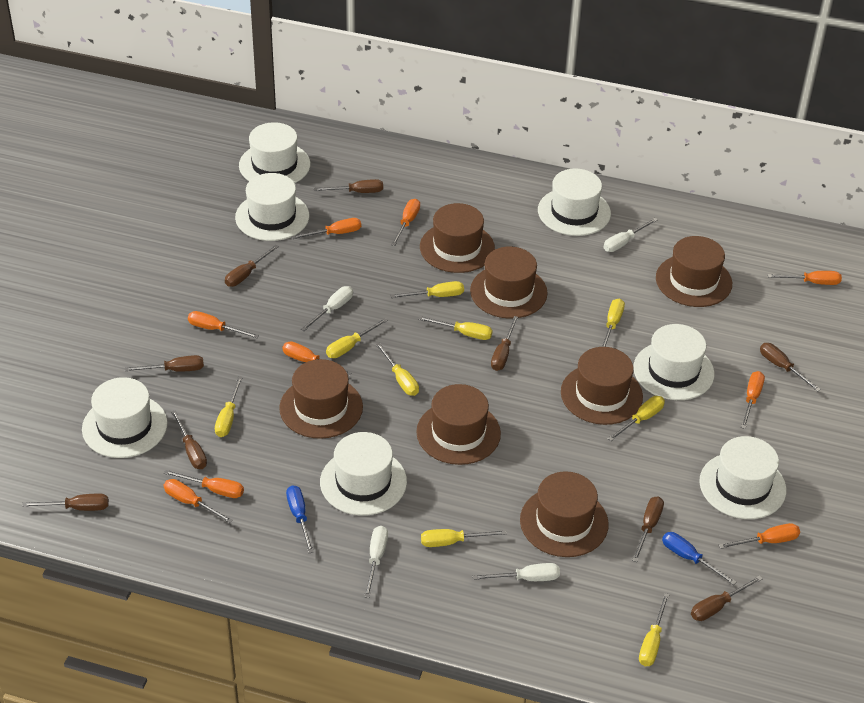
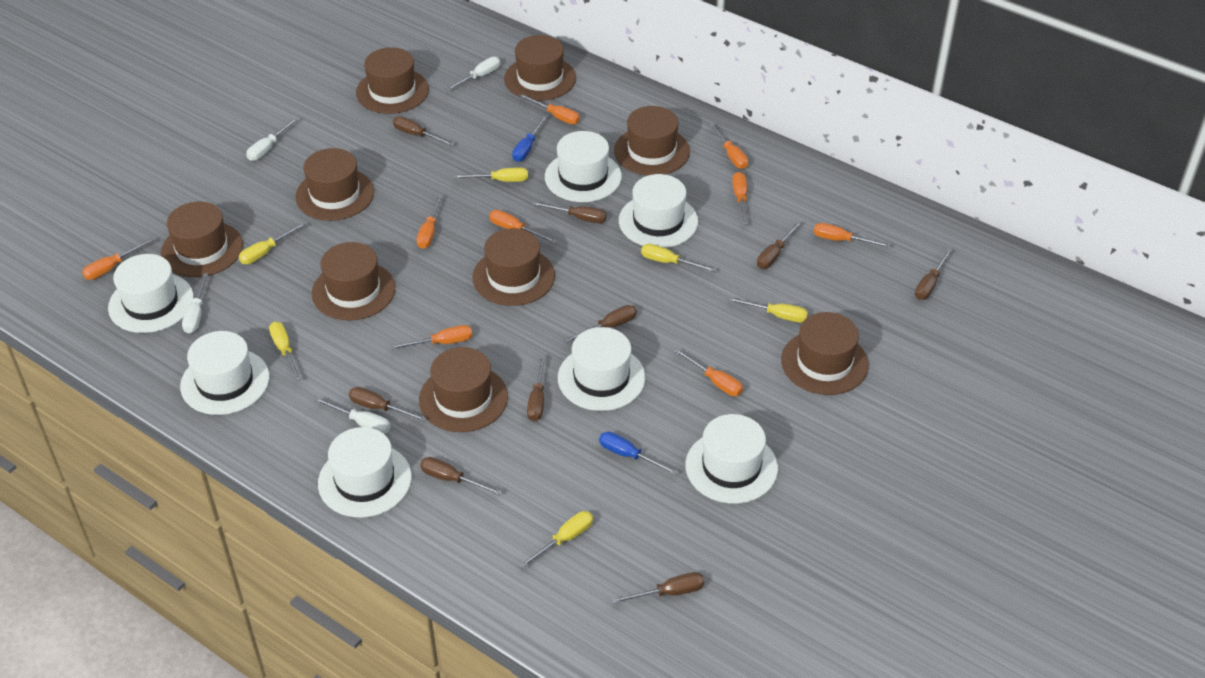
brown hat: [279,359,363,439] [416,384,501,465] [420,203,495,273] [470,247,548,319] [520,471,609,557] [561,347,643,425] [656,236,732,307] = 7 -> [161,202,243,277] [295,148,374,221] [312,242,395,321] [356,47,429,114] [419,347,508,432] [472,228,555,306] [504,35,576,101] [614,106,690,176] [781,312,869,395] = 9
yellow screwdriver: [215,376,243,437] [326,318,388,358] [376,343,419,396] [390,281,464,298] [418,316,492,340] [421,529,506,547] [602,298,625,347] [608,396,665,441] [639,593,670,666] = 9 -> [239,222,305,264] [269,322,301,381] [454,167,528,182] [519,511,593,568] [641,244,716,272] [728,297,808,323] = 6

